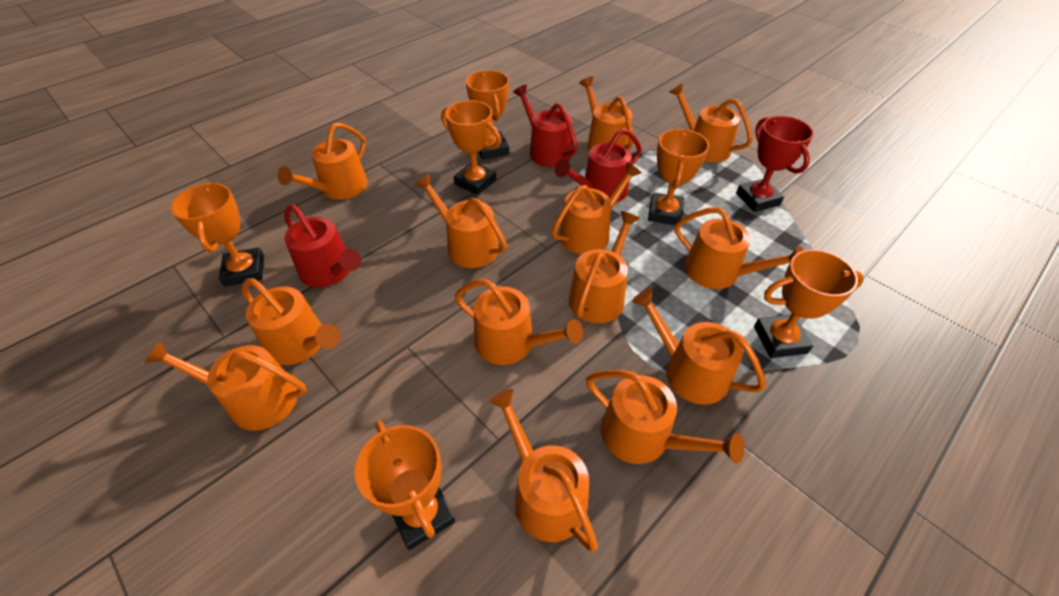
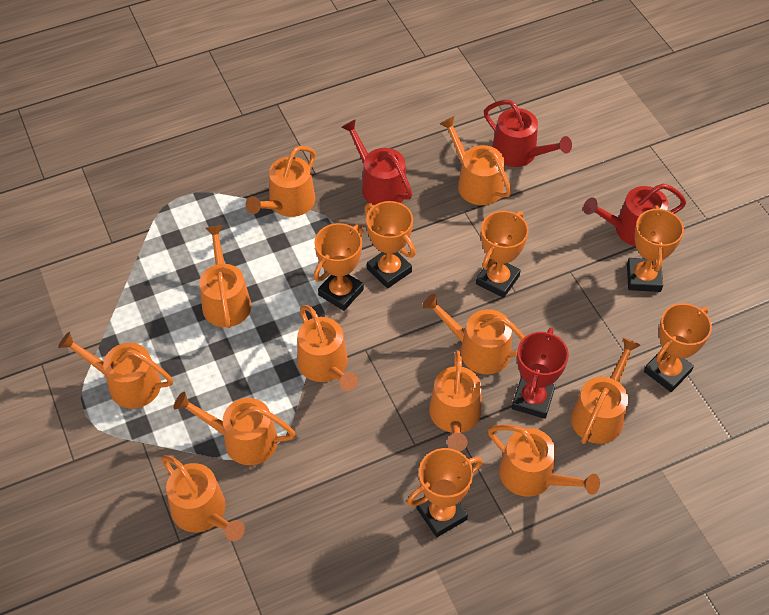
orange watering can: [144,340,307,431] [241,278,341,365] [277,123,368,200] [414,174,507,268] [455,279,583,365] [489,389,598,552] [551,162,642,255] [569,211,640,323] [579,76,634,151] [586,370,745,464] [632,289,766,405] [670,83,753,162] [675,207,803,289] = 13 -> [58,332,173,409] [161,455,245,541] [174,392,296,465] [199,225,251,328] [246,146,316,217] [297,305,358,391] [422,294,525,374] [429,350,481,452] [440,116,511,205] [488,425,600,497] [571,338,640,444] = 11

